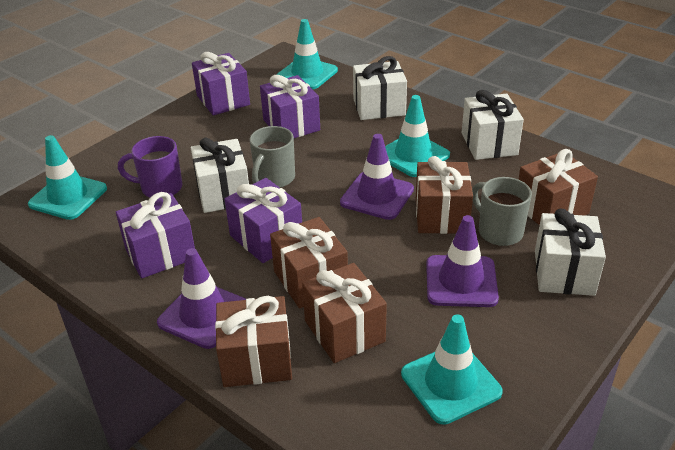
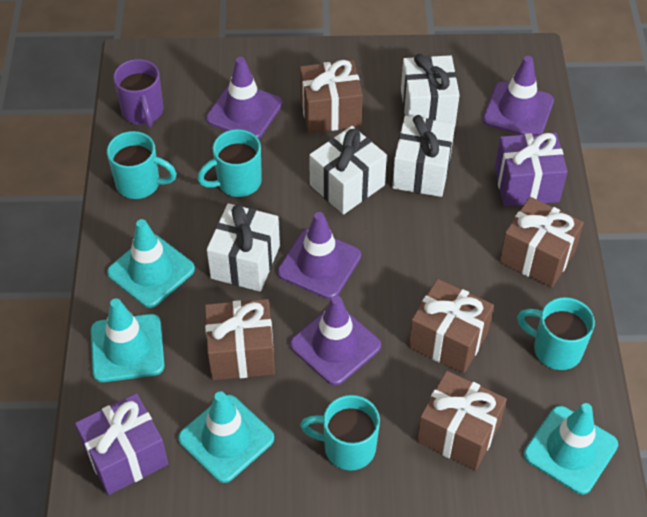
grey mug: [250,126,295,188] [472,177,532,246] = 2 -> none = 0
purple gift: [116,192,195,278] [192,52,250,116] [225,178,302,263] [260,75,320,138] = 4 -> [75,393,168,495] [495,132,568,206] = 2
purple traffic cone: [157,248,246,349] [340,134,414,220] [426,215,499,307] = 3 -> [206,57,283,139] [277,212,361,299] [290,295,381,386] [483,56,554,135] = 4
turquoise mug: none = 0 -> [107,131,177,199] [197,129,262,197] [300,395,380,470] [517,297,595,370] = 4

